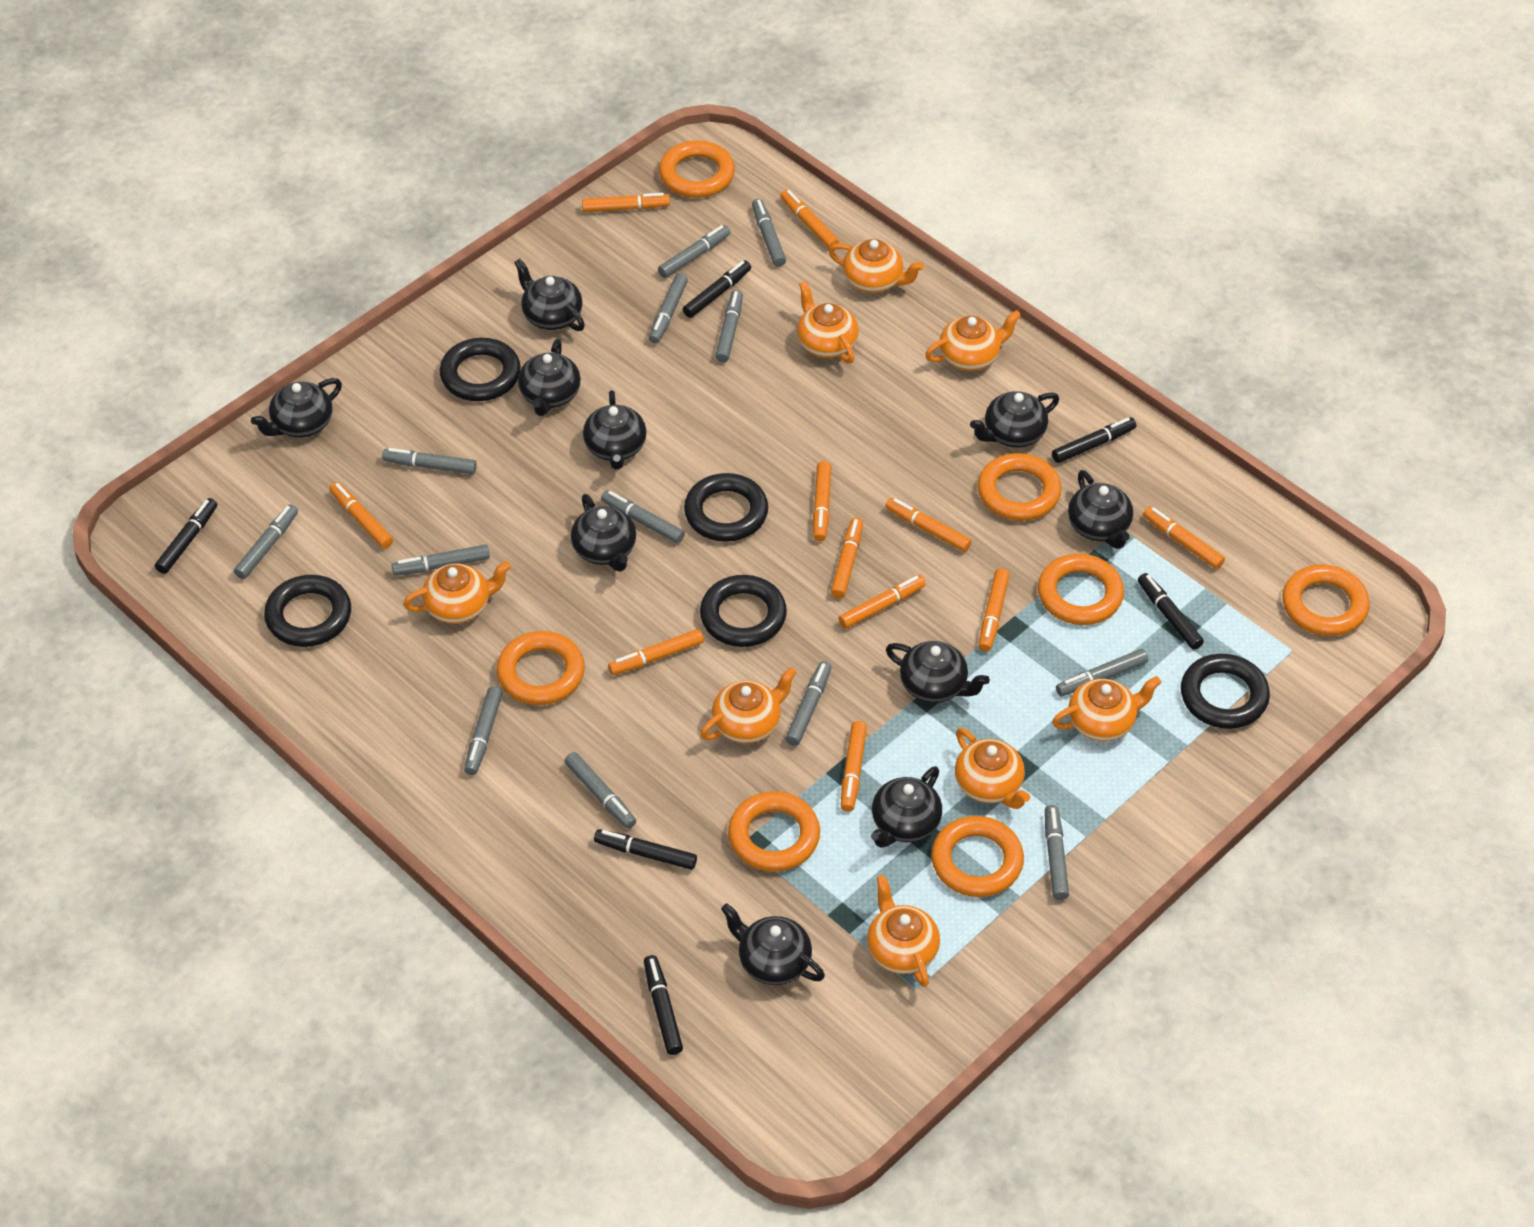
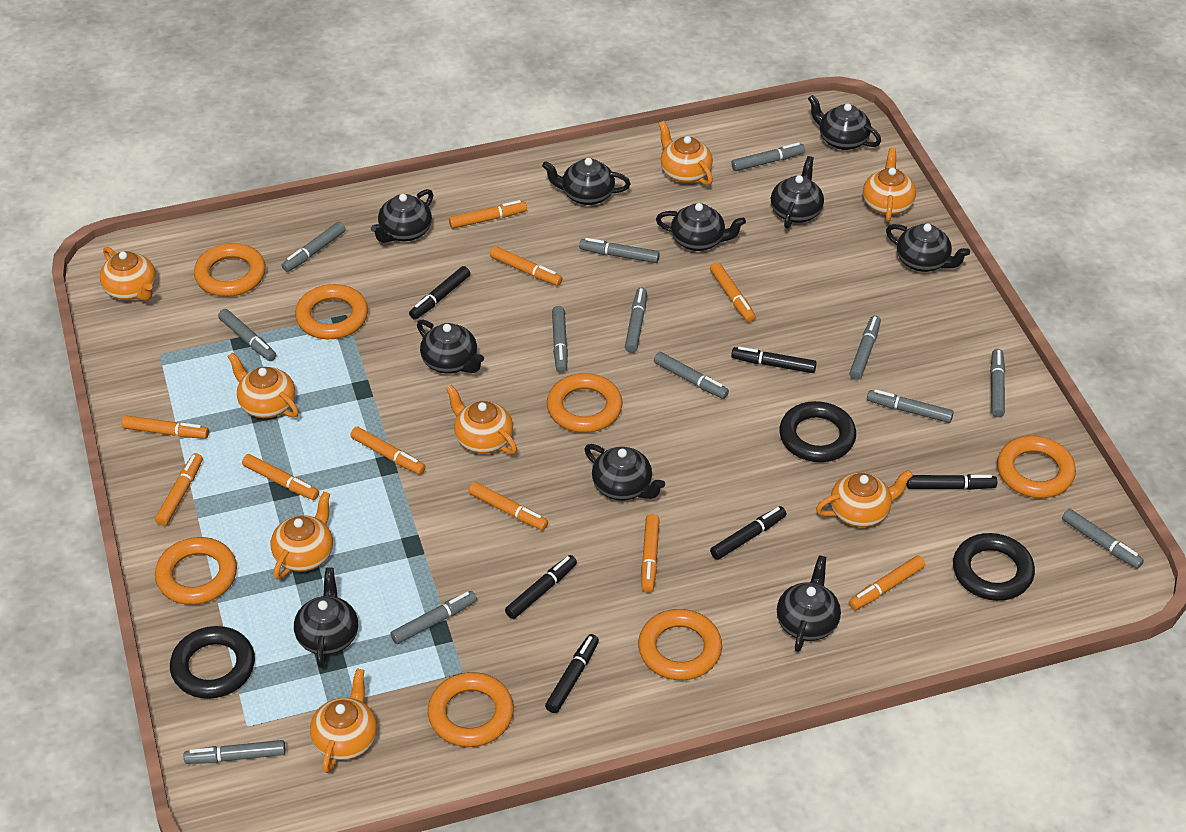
black ring: [264,575,351,647] [440,338,521,401] [684,473,768,542] [700,575,787,647] [1181,654,1270,729] = 5 -> [170,626,255,699] [779,401,856,462] [953,533,1035,601] = 3
orange marker: [330,482,393,549] [582,193,670,212] [608,629,704,675] [781,190,839,249] [813,461,831,541] [831,517,863,598] [839,575,926,629] [841,721,867,812] [885,498,972,552] [979,568,1010,651] [1143,506,1225,569] = 11 -> [122,415,209,439] [155,453,203,526] [242,454,319,500] [350,427,426,475] [449,200,527,229] [468,482,548,530] [490,246,562,286] [641,514,660,593] [710,262,755,322] [849,555,925,610] = 10

